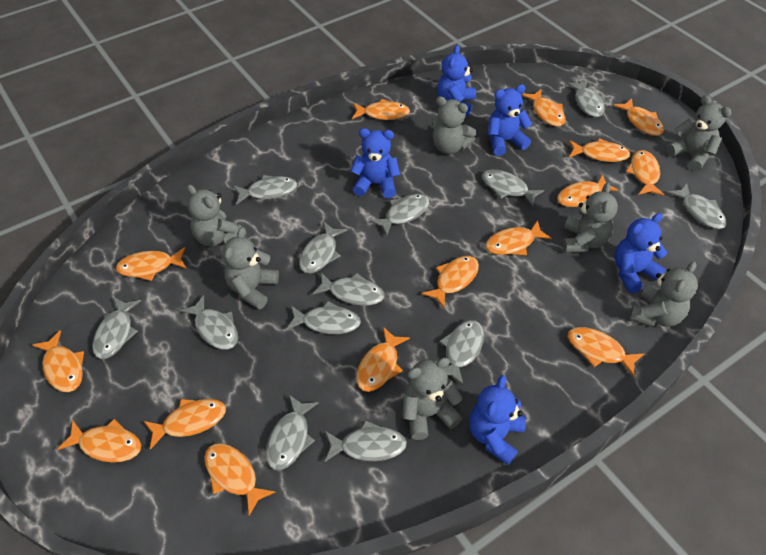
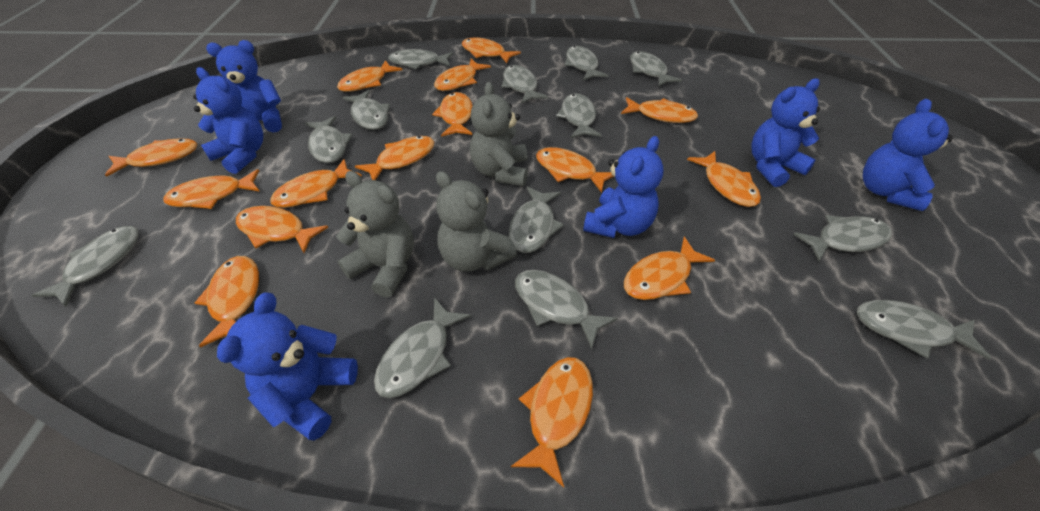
blue teddy bear: [350,128,400,198] [437,45,476,116] [469,375,526,465] [488,84,532,156] [614,213,667,293] = 5 -> [193,67,263,174] [206,40,282,133] [217,292,358,441] [583,136,664,238] [751,78,820,187] [863,99,953,211] = 6
grey teddy bear: [187,185,242,246] [222,227,279,309] [403,358,463,440] [432,96,477,154] [563,182,618,253] [629,262,698,327] [666,95,731,171] = 7 -> [336,171,414,298] [436,171,517,272] [470,82,528,186] = 3

